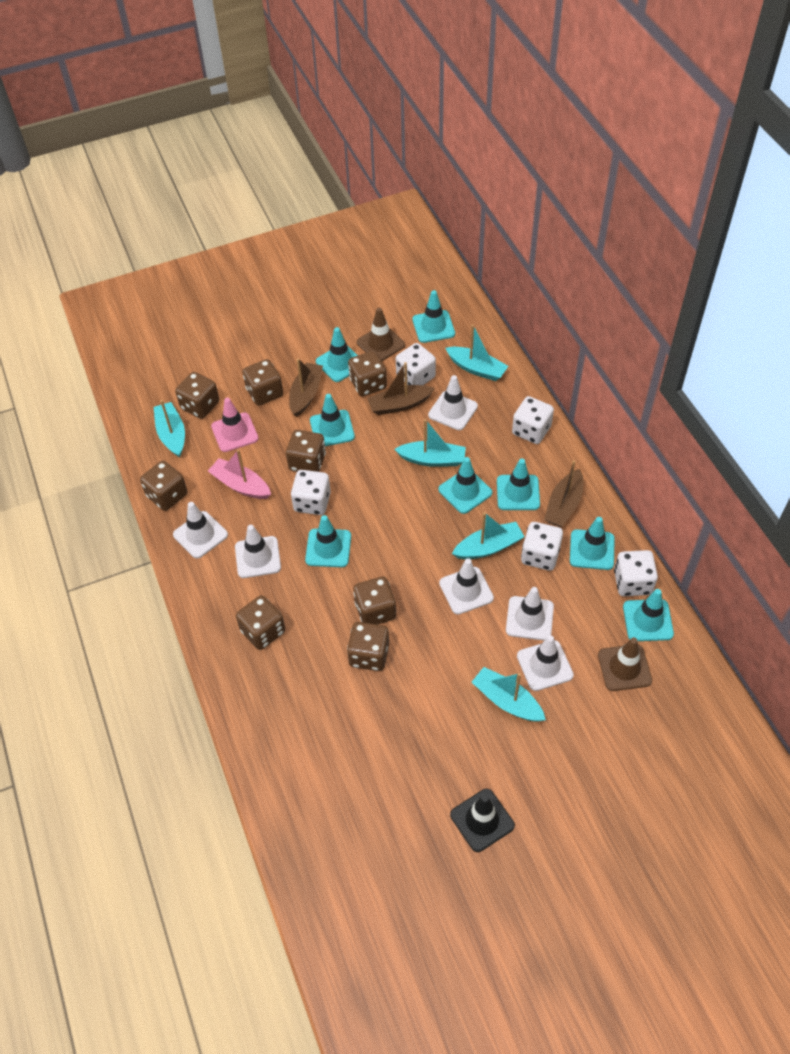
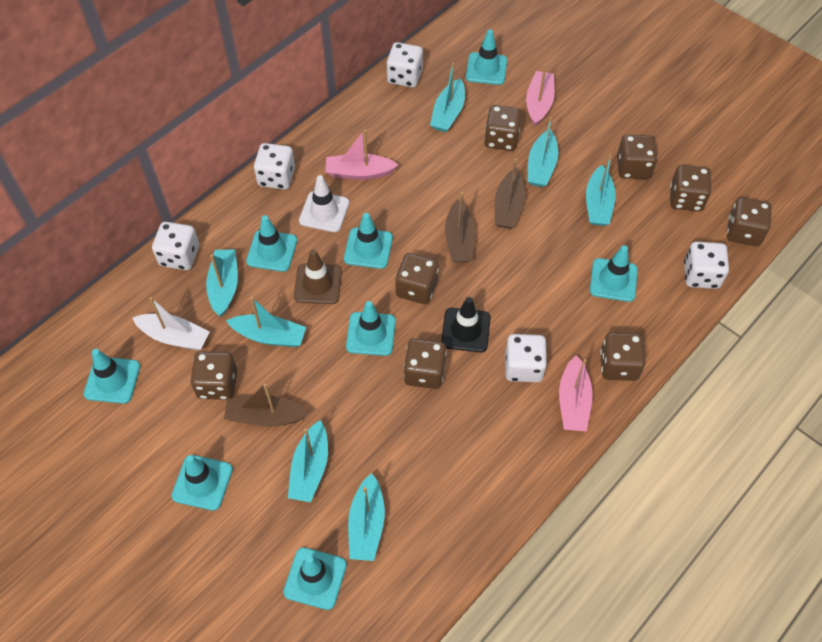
brown traffic cone: [357,308,405,361] [598,637,652,691] = 2 -> [294,249,342,304] = 1
pink boat: [208,449,271,499] = 1 -> [325,129,399,180] [526,64,555,126] [559,355,593,432] = 3
pink traffic cone: [211,398,259,452] = 1 -> none = 0
turquoise boat: [154,400,185,457] [394,419,466,467] [446,325,508,381] [452,512,525,559] [472,667,546,722] = 5 -> [206,249,238,317] [226,297,306,347] [288,420,328,502] [348,473,385,561] [430,63,465,132] [527,117,558,187] [586,155,616,226] = 7
white boat: none = 0 -> [133,297,210,351] = 1
white traffic cone: [173,502,228,558] [235,525,281,578] [428,375,478,430] [439,558,494,614] [506,587,554,641] [517,635,574,691] = 6 -> [299,175,349,232] = 1

